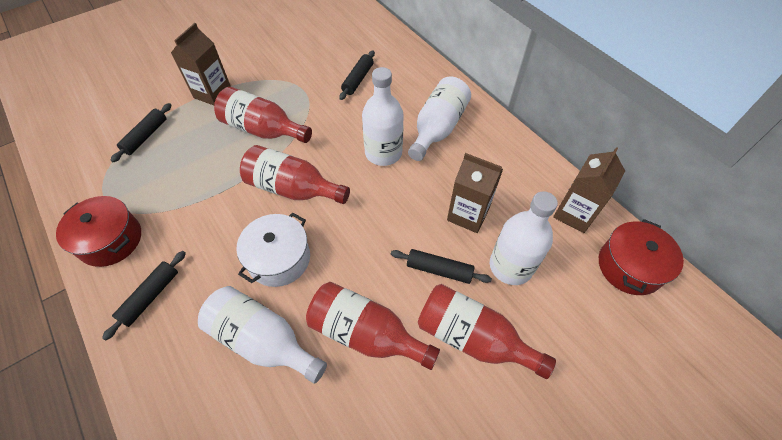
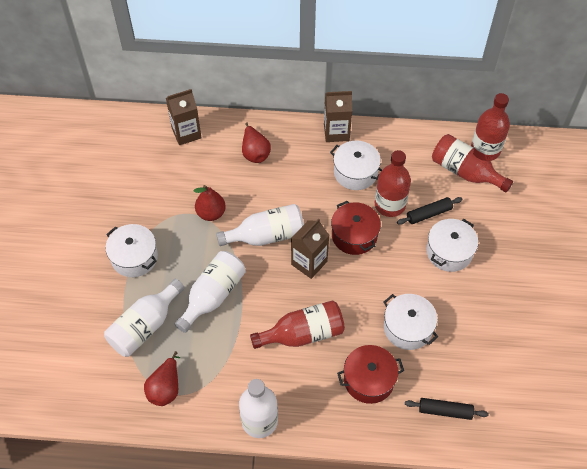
black rolling pin: [102,251,186,340] [111,103,172,162] [339,50,375,100] [391,249,492,284] = 4 -> [397,197,463,225] [405,398,489,420] = 2
red pear: none = 0 -> [144,351,181,406] [194,185,226,221] [242,122,271,163] = 3
white pot: [236,213,310,287] = 1 -> [106,224,158,277] [330,140,382,190] [384,294,438,350] [426,219,478,272] = 4

